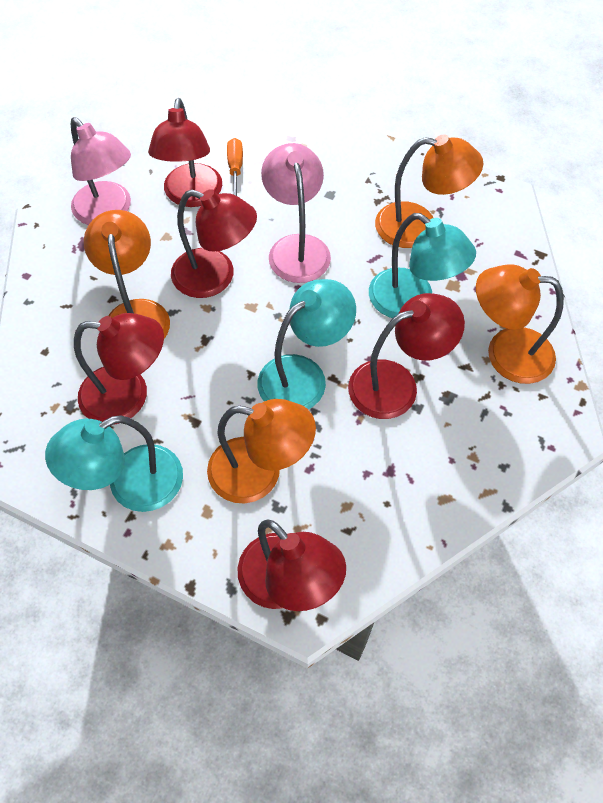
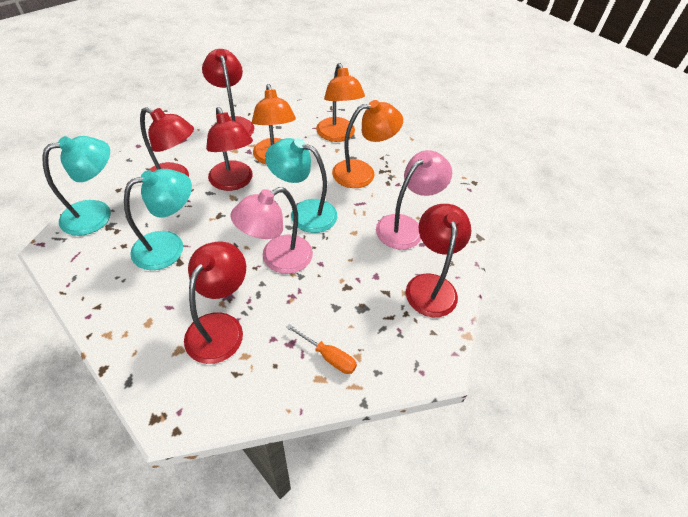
orange lamp: [84,210,170,339] [207,399,316,503] [375,134,483,248] [476,264,564,384] = 4 -> [252,84,296,165] [316,63,365,142] [332,100,403,188] = 3

